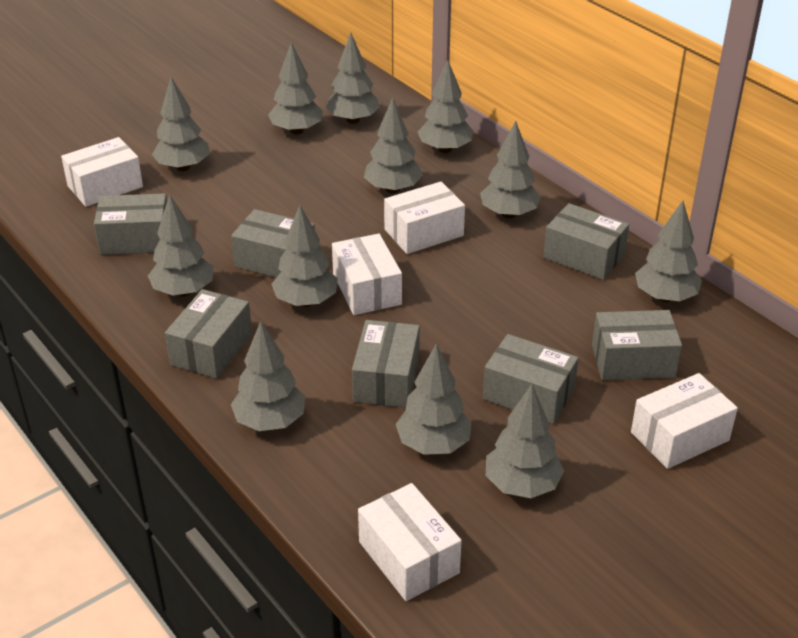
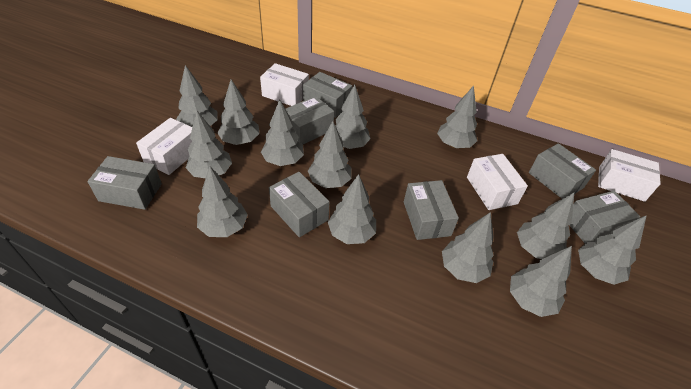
grey tree: [148,195,214,296] [152,77,210,171] [231,321,305,431] [268,42,323,134] [271,205,338,307] [325,33,380,124] [364,97,423,193] [396,344,472,455] [418,60,473,153] [480,121,541,218] [486,384,564,498] [635,201,702,302] = 12 -> [176,65,218,127] [186,110,232,178] [197,166,248,237] [217,80,260,145] [261,99,304,166] [308,121,352,188] [328,174,376,244] [335,84,371,149] [437,86,477,148] [442,212,494,283] [510,246,572,317] [517,193,574,259] [578,215,647,285] = 13
white box: [61,137,143,207] [332,234,402,315] [358,483,462,601] [384,182,465,254] [631,373,738,469] = 5 -> [136,118,192,175] [260,63,309,106] [467,154,528,210] [598,149,661,202] = 4

